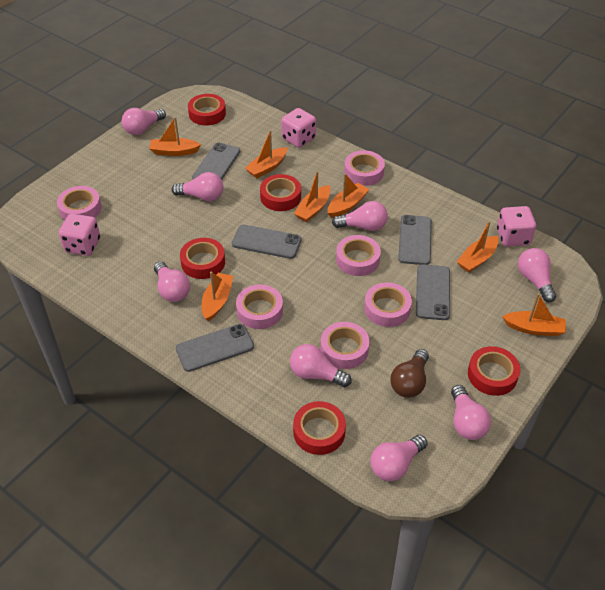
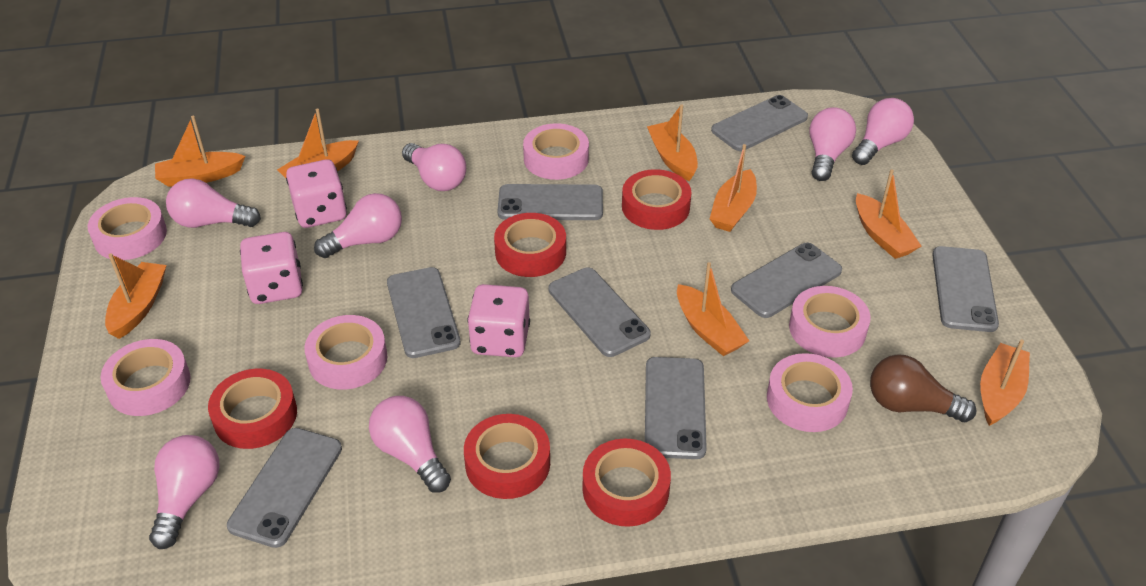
grey phone: [176,324,254,372] [192,143,240,180] [232,225,302,259] [398,215,432,265] [416,264,450,320] = 5 -> [227,428,342,548] [387,267,461,358] [498,184,603,220] [549,268,651,357] [645,357,707,459] [711,95,808,151] [731,243,842,318] [932,246,999,332] = 8
orange boat: [149,117,201,156] [202,271,233,321] [245,130,288,178] [294,171,331,222] [328,173,370,218] [457,221,499,272] [502,293,566,336] = 7 -> [105,254,167,339] [155,116,245,187] [277,109,359,178] [647,104,698,181] [677,262,749,356] [710,144,757,232] [856,169,921,259] [980,339,1030,426] = 8
pink light bulb: [122,108,166,135] [154,261,190,302] [172,172,223,201] [290,344,352,387] [332,201,388,231] [370,435,428,481] [451,385,491,440] [518,248,556,302] = 8 -> [149,435,219,549] [166,178,261,228] [314,193,402,258] [369,396,451,493] [402,143,466,191] [809,107,856,181] [852,98,914,165] = 7

